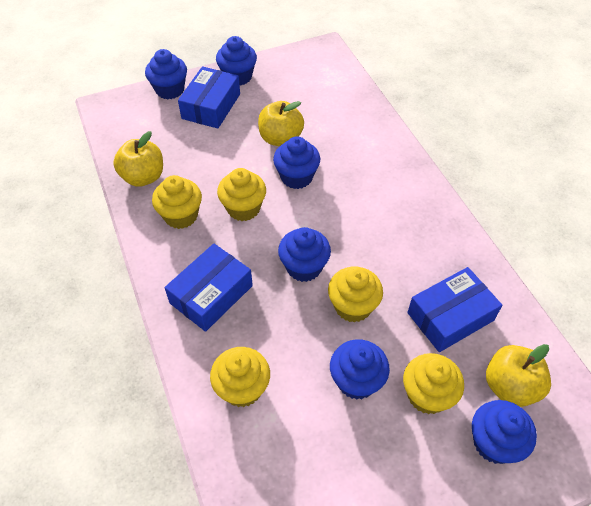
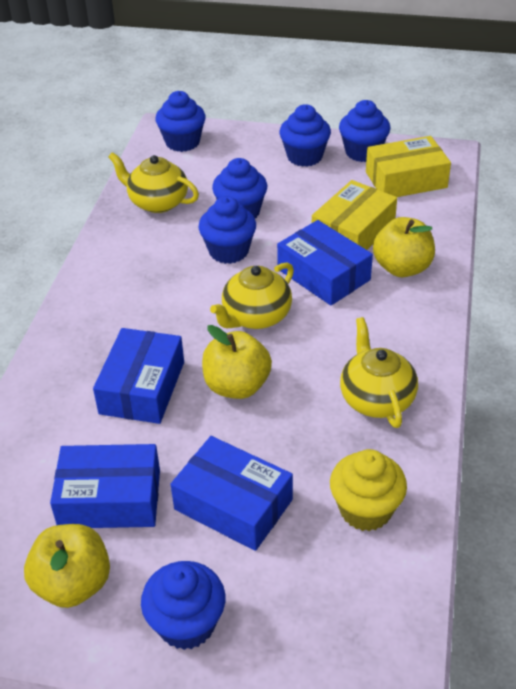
blue box: [164,243,253,332] [178,66,240,129] [407,267,502,352] = 3 -> [50,444,160,528] [93,328,184,424] [171,436,293,551] [277,220,373,306] = 4
yellow box: none = 0 -> [312,180,397,250] [366,136,451,197] = 2
yellow cupcake: [152,175,202,229] [210,347,270,407] [217,168,266,221] [328,267,383,323] [403,353,464,414] = 5 -> [330,449,407,531] = 1
yellow teapot: none = 0 -> [108,152,199,213] [210,262,294,329] [340,317,418,428] = 3

